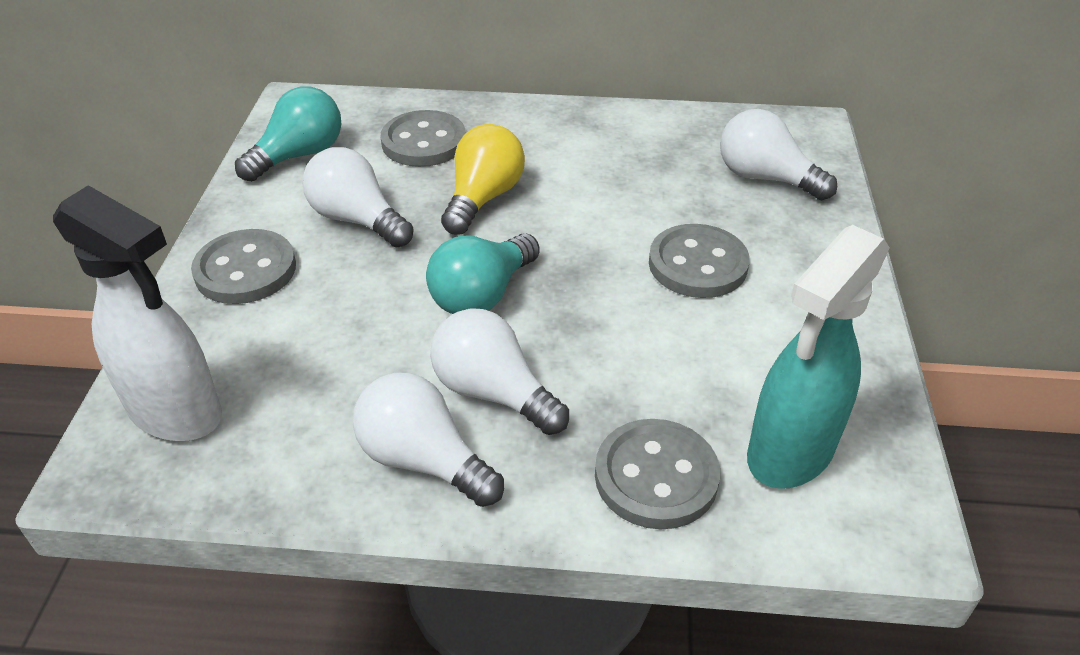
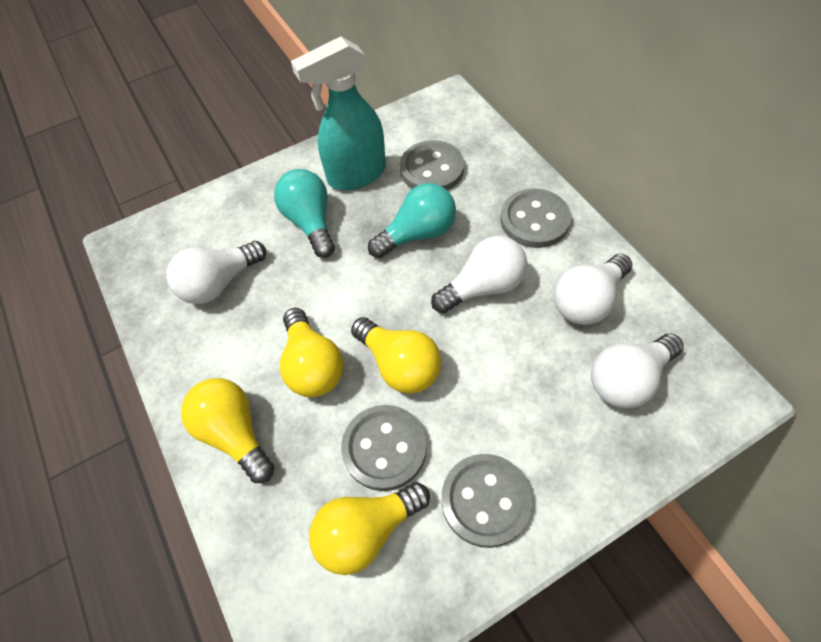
white spray bottle: [53,185,222,441] = 1 -> none = 0
yellow light bulb: [441,124,525,235] = 1 -> [181,378,274,483] [280,308,344,397] [309,482,430,575] [351,317,441,394] = 4

